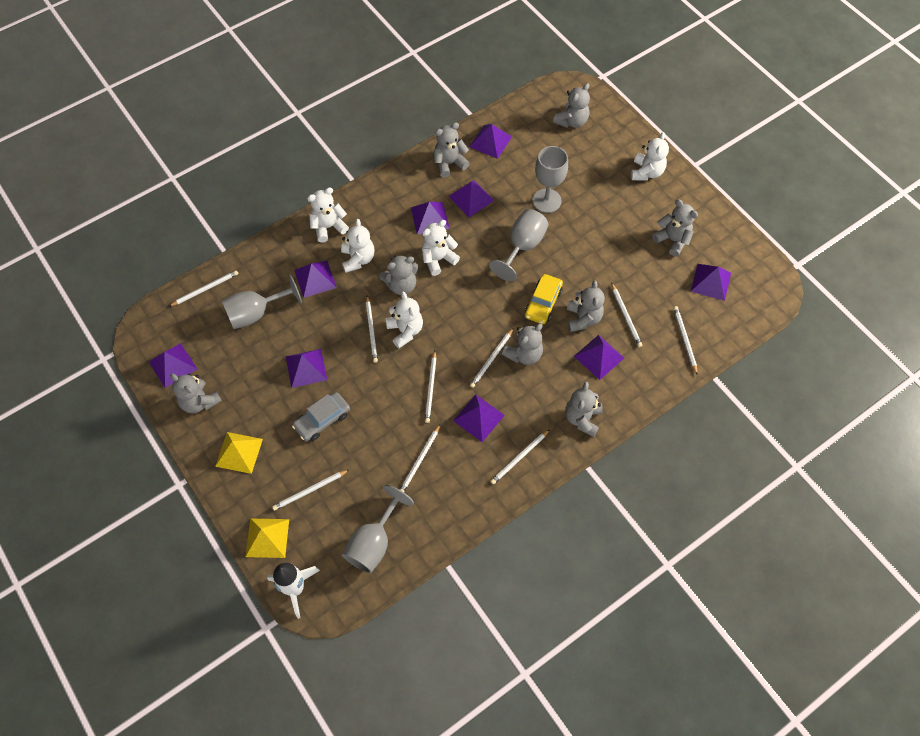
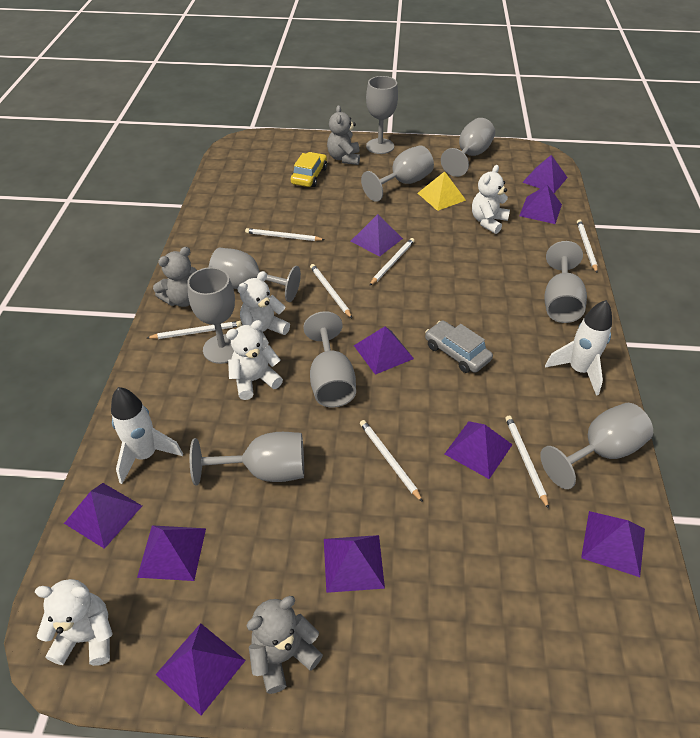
grey goblet: [222,274,302,329] [342,485,414,573] [489,209,549,281] [532,146,568,213] = 4 -> [187,267,235,364] [190,432,304,485] [209,248,301,302] [303,311,356,408] [361,145,434,202] [366,76,398,154] [441,118,495,177] [540,403,653,489] [545,241,587,323] = 9
grey teddy bear: [170,374,222,413] [379,255,418,295] [434,122,470,177] [502,324,543,365] [553,83,590,128] [565,382,603,437] [567,280,605,332] [652,199,698,256] = 8 -> [153,247,197,307] [246,596,323,694] [327,105,360,165] = 3
purple pyramid: [149,343,197,388] [286,349,327,388] [294,261,337,298] [411,202,450,234] [448,180,494,217] [453,395,505,442] [469,124,512,159] [574,335,624,380] [691,264,731,301] = 9 -> [64,483,142,549] [137,525,206,581] [155,623,246,715] [324,535,385,593] [351,214,403,257] [354,326,414,375] [445,421,513,479] [519,185,562,224] [522,155,568,193] [581,511,645,577] = 10
white pencil: [169,270,238,306] [272,470,349,511] [366,295,378,363] [400,425,440,492] [425,351,436,423] [470,328,513,388] [490,429,550,484] [611,283,642,347] [673,306,698,374] = 9 -> [147,321,242,339] [245,228,325,241] [310,264,352,318] [360,420,423,502] [369,238,415,286] [505,415,549,509] [577,220,598,273] = 7
white rocket: [267,563,320,619] = 1 -> [111,387,183,484] [545,300,612,396] = 2
white teddy bear: [307,187,349,242] [341,219,375,273] [386,292,423,348] [422,220,460,276] [631,132,669,181] = 5 -> [35,579,113,666] [226,320,283,400] [238,271,290,349] [472,165,510,234] = 4
yellow pyramid: [215,432,263,474] [246,519,289,558] = 2 -> [418,171,466,211] = 1

